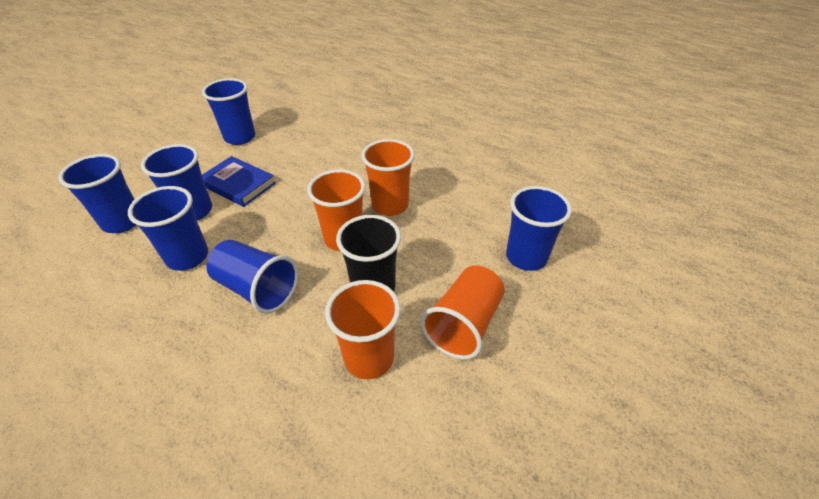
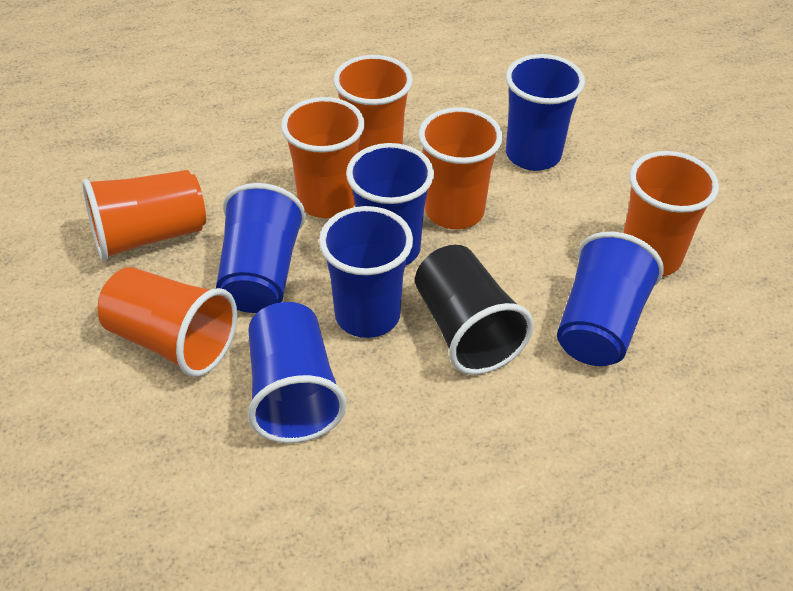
blue book: [202,156,276,207] = 1 -> none = 0
orange cup: [307,169,365,251] [325,280,401,379] [361,139,415,216] [420,266,505,359] = 4 -> [82,170,206,261] [98,267,237,377] [281,97,365,218] [333,55,413,152] [418,107,503,229] [623,151,719,276] = 6

